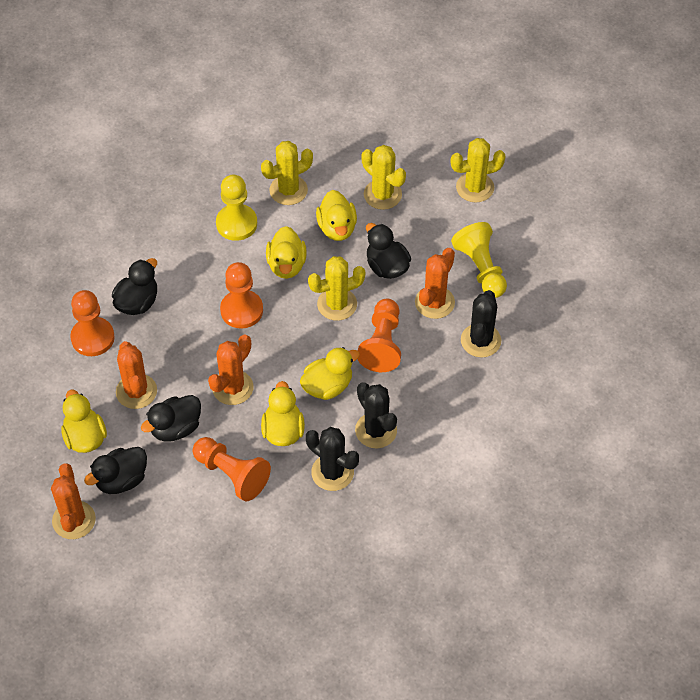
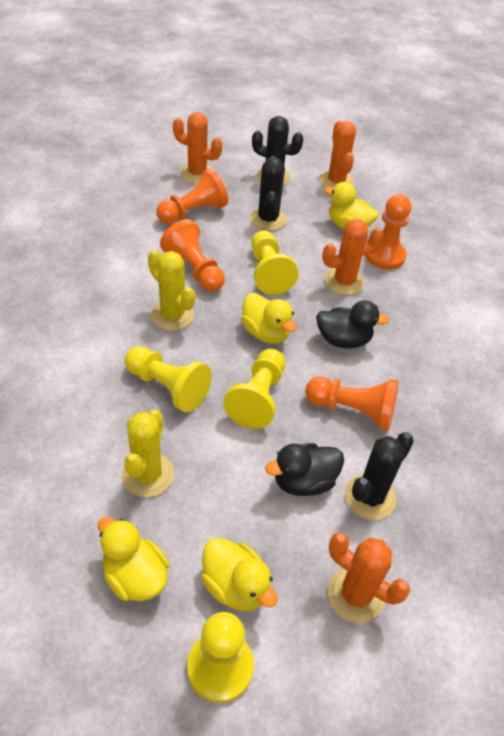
black duck: [84,447,147,494] [112,258,157,315] [141,395,201,442] [366,223,411,279] = 4 -> [265,443,344,496] [316,301,389,348] = 2
yellow cactus: [261,141,313,205] [308,256,365,321] [362,145,406,210] [451,138,506,202] = 4 -> [122,409,174,497] [148,250,195,331] = 2
yellow duck: [61,390,107,453] [261,381,305,446] [266,226,307,279] [300,347,360,400] [316,190,357,241] = 5 -> [98,517,170,601] [201,538,278,611] [241,293,297,343] [324,182,379,229] = 4
yellow pawn: [216,175,257,241] [451,222,507,298] = 2 -> [125,346,212,412] [187,612,254,703] [223,349,285,429] [251,230,299,295] = 4

